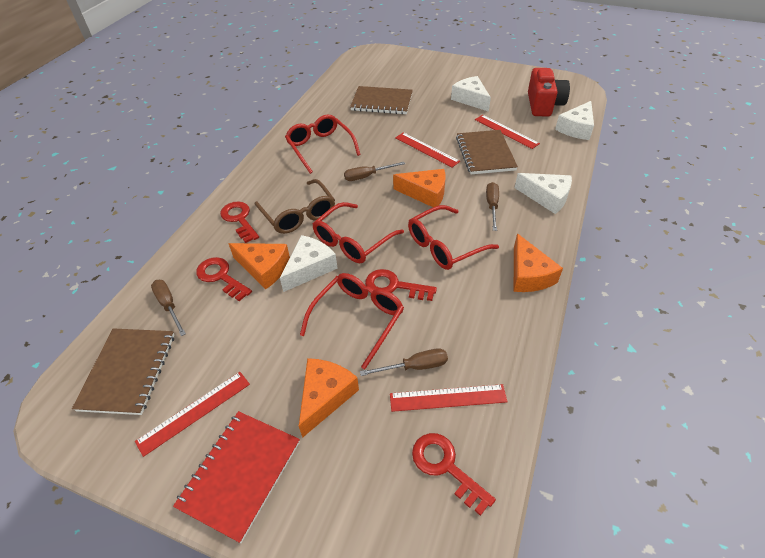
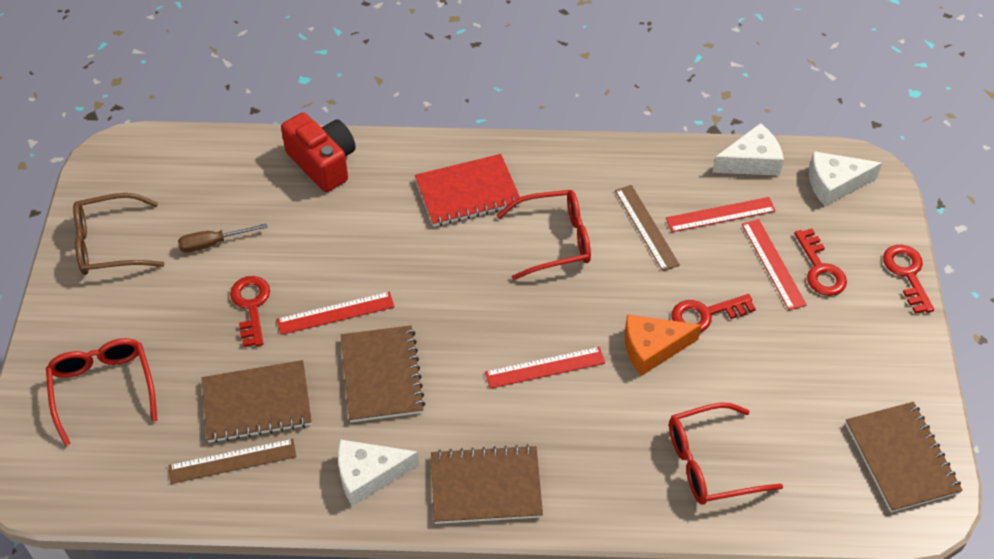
brown notebook: [72,328,175,415] [350,86,413,115] [456,130,518,174] = 3 -> [202,360,312,443] [341,325,425,422] [431,444,543,524] [845,402,963,513] = 4
brown ruler: none = 0 -> [169,438,297,484] [615,185,680,271] = 2
brown screwdriver: [151,280,186,336] [344,162,405,181] [360,348,448,376] [486,182,499,231] = 4 -> [178,223,268,253] = 1
orange cheese: [228,243,290,290] [299,358,359,438] [393,169,445,207] [514,233,563,292] = 4 -> [625,314,701,376] = 1
red glasses: [285,115,361,174] [300,273,404,369] [312,202,404,263] [408,205,499,270] = 4 -> [46,338,157,446] [496,190,591,280] [669,403,783,505] = 3
white cheese: [280,235,338,292] [451,76,491,112] [515,173,572,214] [555,101,594,140] = 4 -> [338,439,419,507] [712,123,784,176] [809,151,882,206] = 3

